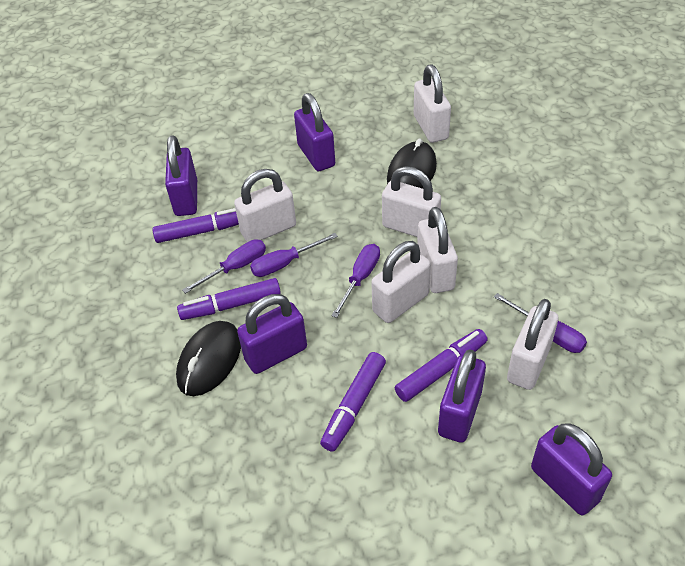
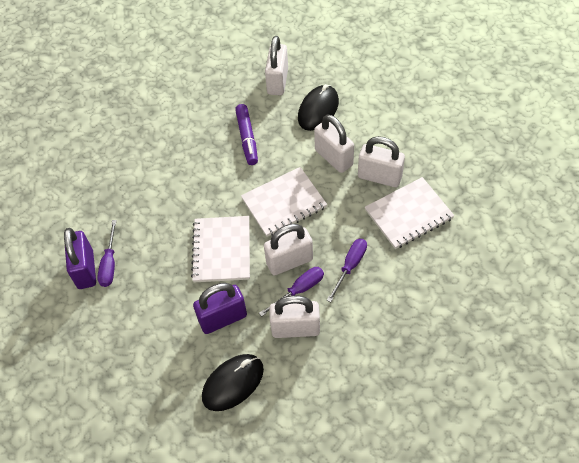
purple marker: [152,208,239,243] [177,278,281,320] [320,352,386,452] [395,329,488,402] = 4 -> [235,104,258,165] = 1
purple padlock: [165,135,197,216] [237,294,307,374] [294,93,335,171] [438,349,486,443] [531,423,612,515] = 5 -> [64,228,96,289] [193,283,247,334] = 2
purple screwdriver: [182,239,266,294] [250,233,338,277] [331,244,380,318] [494,293,587,353] = 4 -> [97,220,117,287] [259,267,324,317] [327,239,367,302] = 3
white notebook: none = 0 -> [191,216,250,282] [241,167,327,237] [365,177,454,249] = 3
white padlock: [234,169,296,242] [371,241,431,323] [382,166,441,237] [414,65,451,143] [417,207,458,293] [507,299,558,390] = 6 -> [264,224,313,275] [265,36,288,95] [269,295,320,338] [314,114,354,173] [358,136,405,187] = 5

